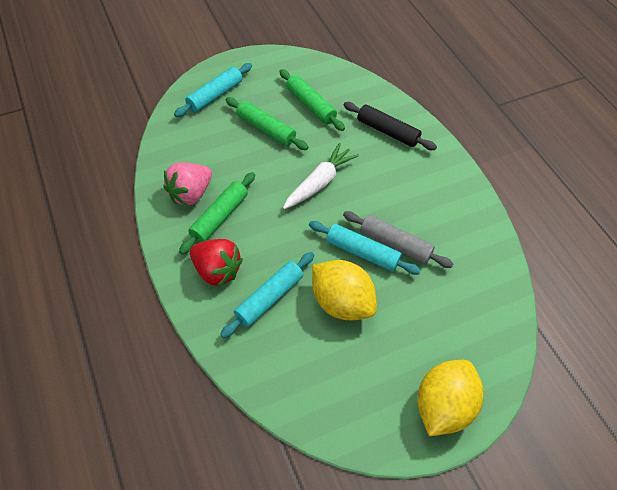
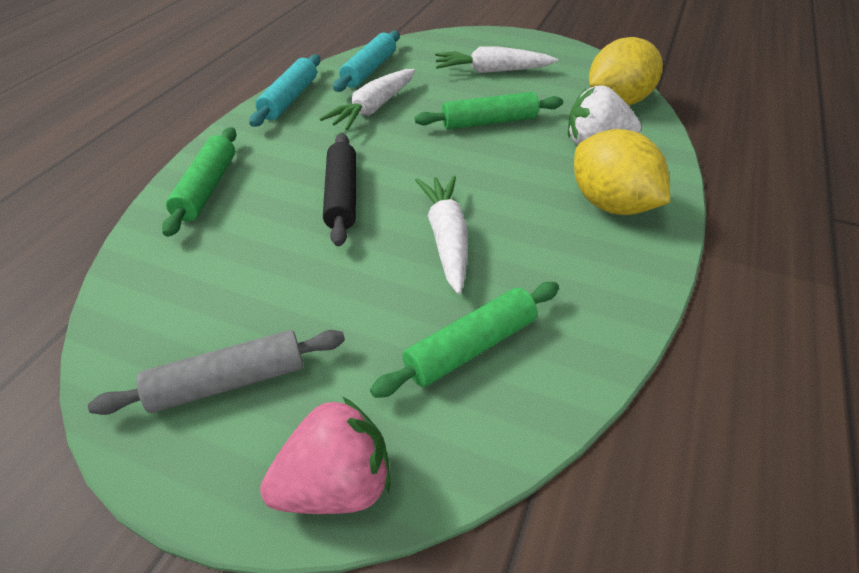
red strawberry: [190,239,243,287] = 1 -> none = 0
turquoise rolling pin: [174,63,252,117] [220,252,314,338] [309,221,421,275] = 3 -> [249,54,320,127] [333,31,399,92] = 2
white carrot: [283,143,359,209] = 1 -> [319,69,415,130] [415,175,468,294] [435,47,558,73] = 3
white strawberry: none = 0 -> [568,86,641,145] = 1

